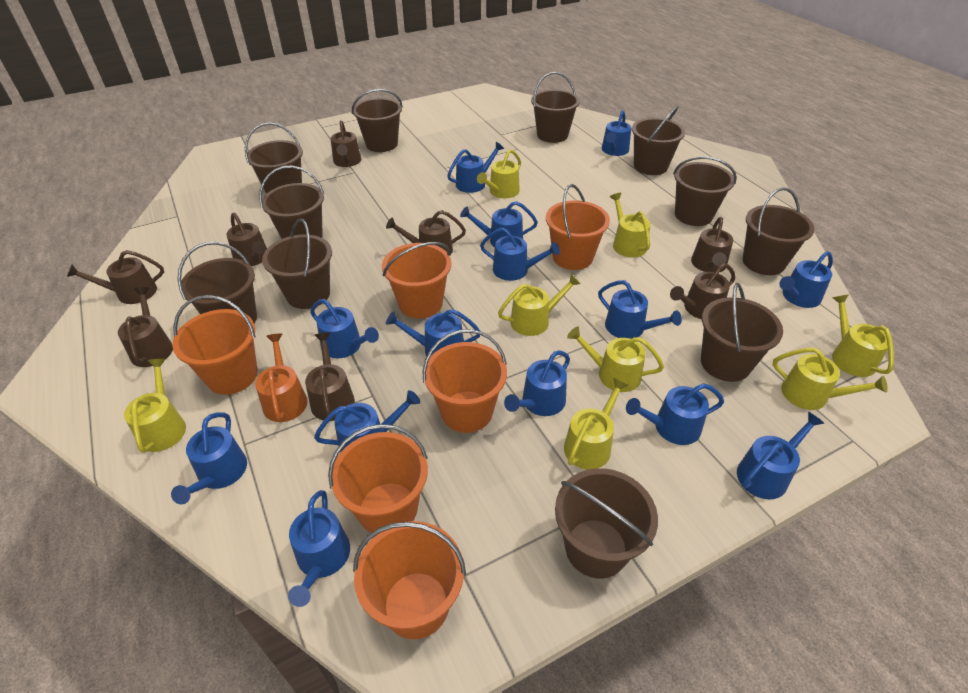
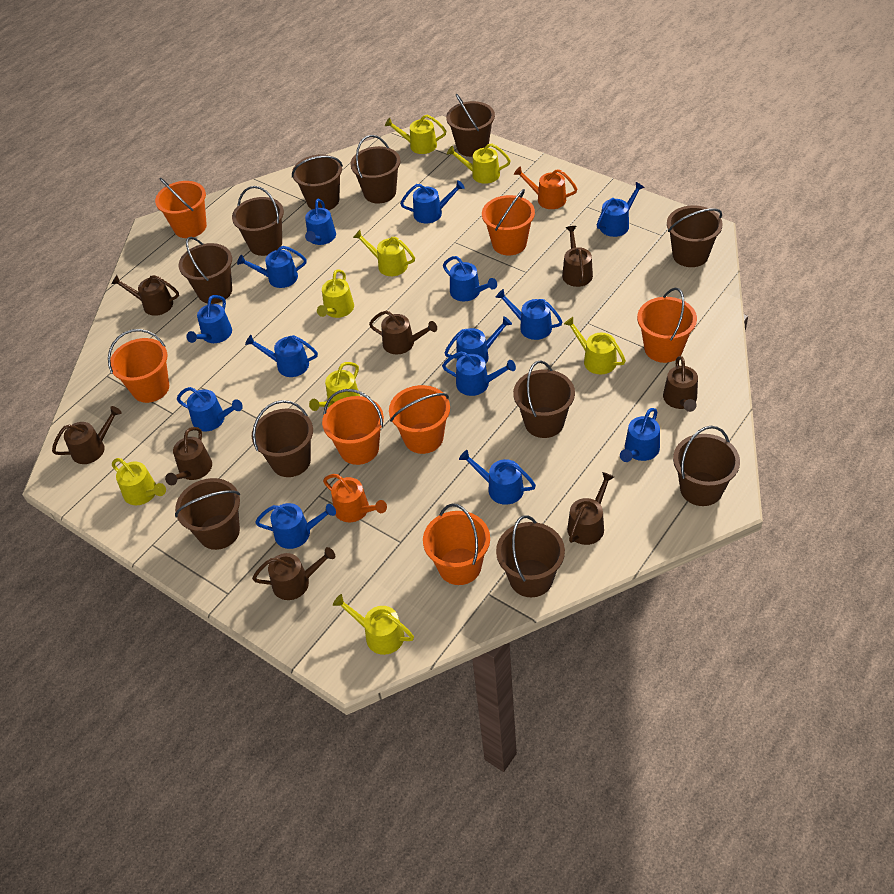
orange bucket: [172,295,258,395] [328,424,428,533] [353,521,466,639] [382,242,452,319] [423,329,507,433] [546,184,610,270] = 6 -> [108,329,169,403] [155,178,207,238] [322,389,384,465] [389,385,450,454] [423,503,490,585] [482,189,535,255] [637,288,697,363] = 7
orange watering can: [255,334,308,422] = 1 -> [323,474,387,522] [514,166,577,209] = 2

